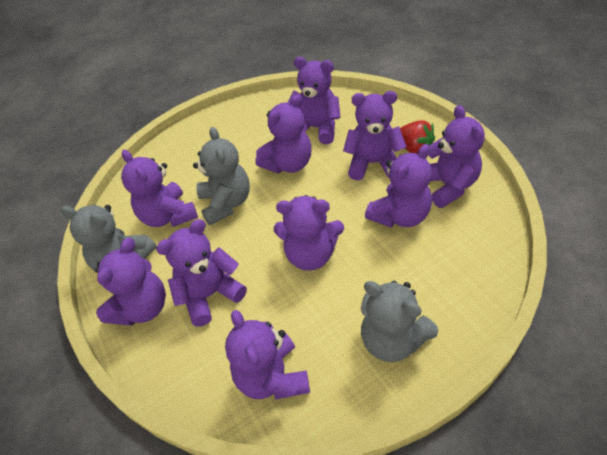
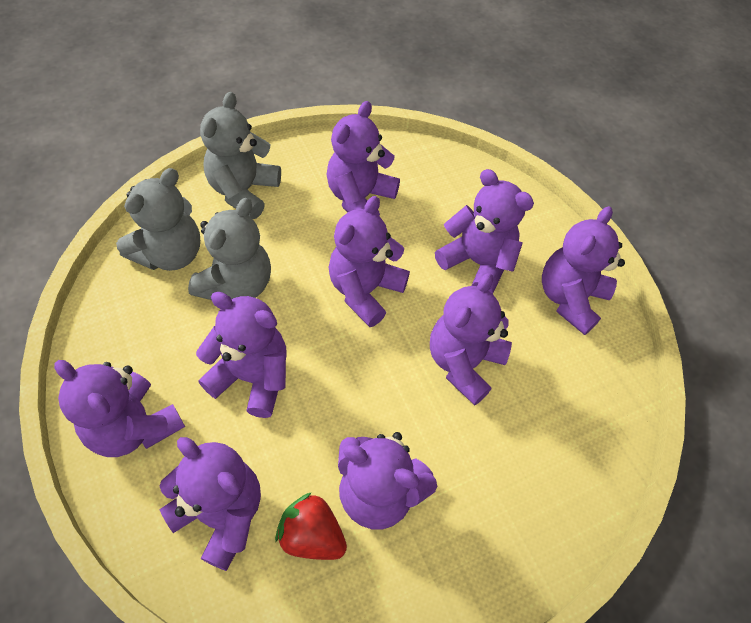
purple teddy bear: [95,238,166,326] [121,150,198,227] [156,219,247,327] [225,310,310,399] [255,94,312,173] [274,195,344,271] [288,57,341,144] [343,91,407,181] [365,144,432,228] [428,105,485,208] = 10 -> [54,360,185,457] [159,437,261,571] [196,292,287,418] [326,101,400,216] [329,196,410,327] [338,432,437,530] [430,273,512,405] [435,169,534,294] [542,206,625,335] = 9

